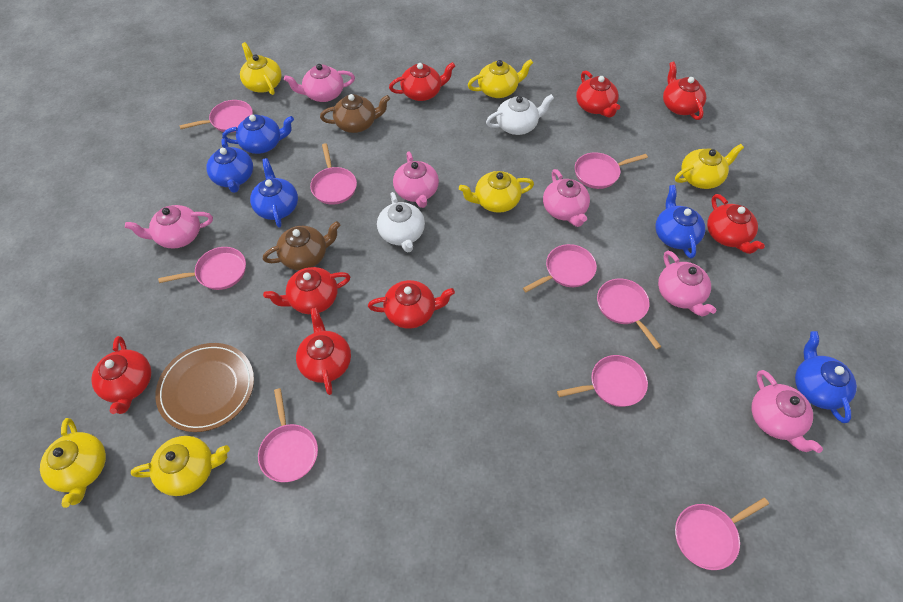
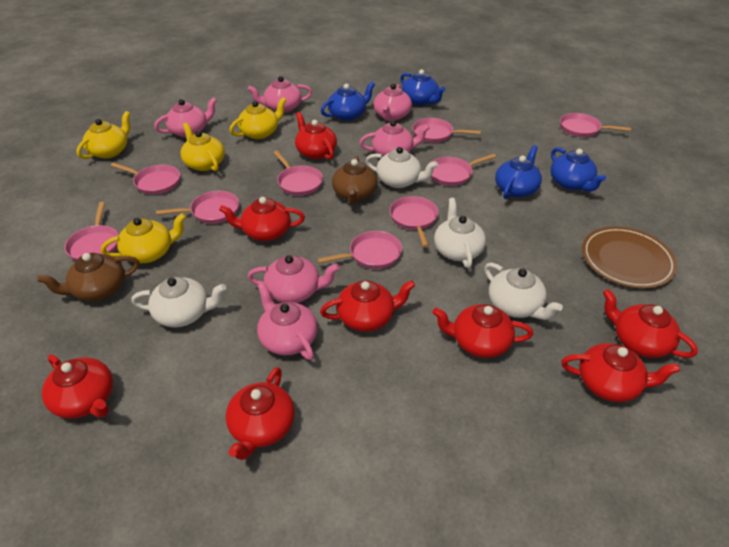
blue teapot: [207,139,253,193] [222,115,294,154] [250,158,298,227] [655,185,705,258] [795,331,857,423] = 5 -> [321,82,375,121] [400,69,446,106] [495,145,542,199] [550,147,606,192] = 4
white teapot: [377,192,425,252] [486,94,554,135] = 2 -> [131,277,226,328] [366,147,438,188] [434,198,486,268] [484,263,563,320] = 4
yellow teapot: [40,418,106,508] [131,436,230,496] [240,42,282,95] [459,171,534,213] [468,59,533,98] [675,144,744,189] = 6 -> [76,111,130,159] [101,213,186,263] [180,123,225,171] [229,97,286,139] = 4

